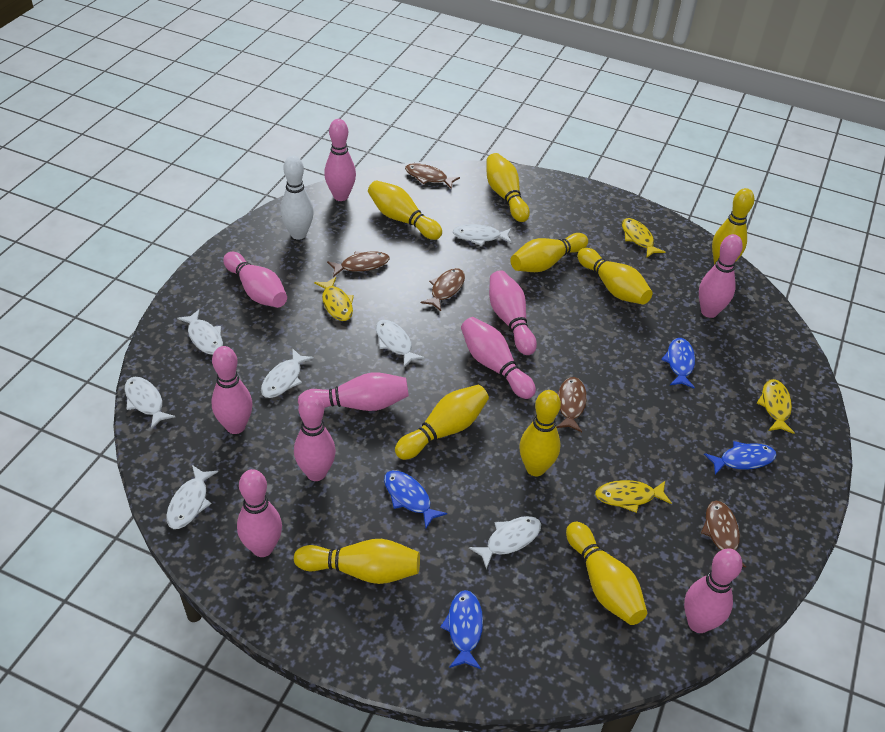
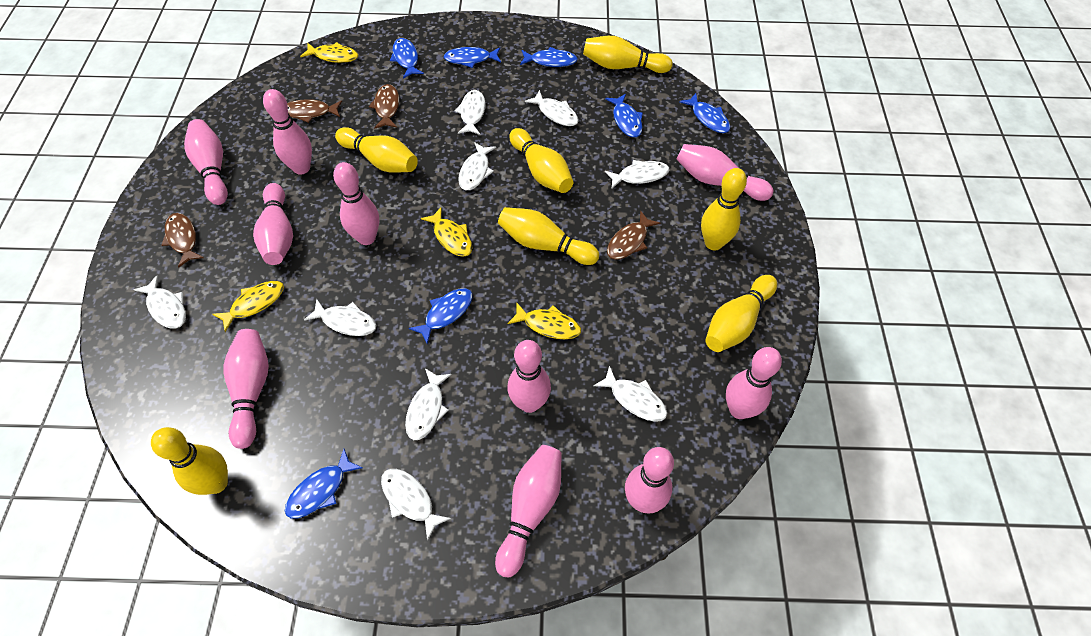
blue fish: [384,470,447,528] [440,590,483,669] [661,338,695,389] [704,441,777,475] = 4 -> [285,449,363,519] [390,38,424,78] [409,288,472,344] [444,47,501,68] [520,47,578,67] [605,94,643,137] [679,93,730,133] = 7
brown fish: [327,251,390,277] [405,163,460,189] [420,268,465,311] [556,377,587,432] [701,500,746,568] = 5 -> [162,213,204,268] [287,99,342,123] [369,84,399,129] [607,211,660,260] = 4
white bowling pin: [280,156,314,240] = 1 -> none = 0
white fish: [125,377,175,429] [166,465,218,529] [177,309,223,355] [261,348,314,398] [376,320,425,367] [453,224,512,246] [469,516,541,569] = 7 -> [134,275,186,329] [304,299,376,336] [381,469,451,541] [405,368,452,440] [454,90,486,135] [458,142,496,190] [525,90,579,126] [593,366,667,422] [605,160,669,188] = 9
yellow bowling pin: [294,539,420,584] [368,180,442,240] [395,385,489,460] [487,153,530,222] [510,233,588,272] [519,390,561,476] [566,522,647,625] [577,248,653,305] [712,188,754,265] = 9 -> [151,427,228,495] [335,127,418,173] [498,207,599,265] [509,128,573,193] [583,36,673,73] [701,168,747,250] [705,275,777,352] = 7

